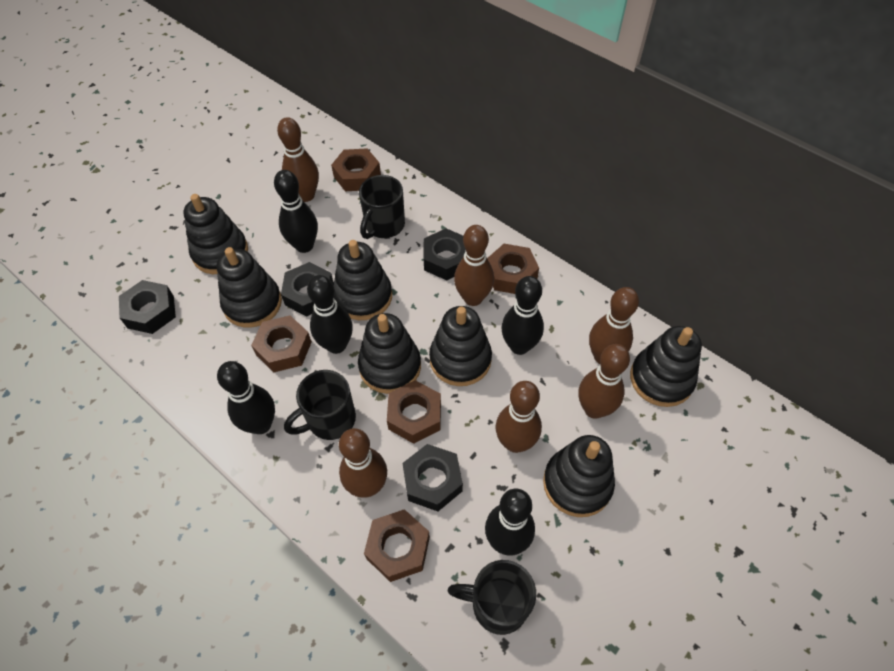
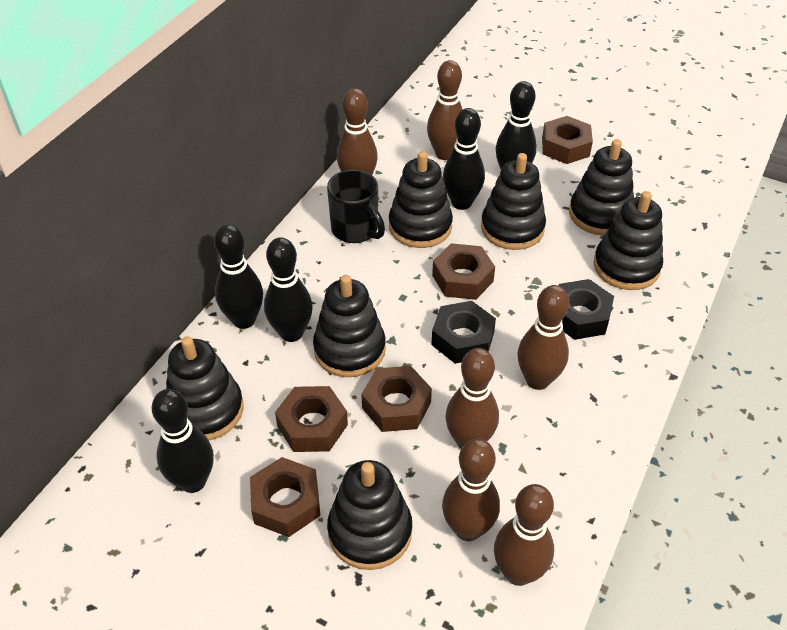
black mug: [284,370,356,440] [359,175,405,239] [448,560,536,635] = 3 -> [327,169,385,243] = 1
black nut: [119,280,176,334] [281,262,334,317] [402,444,463,511] [423,228,466,280] = 4 -> [431,301,496,364] [559,279,614,340] = 2

